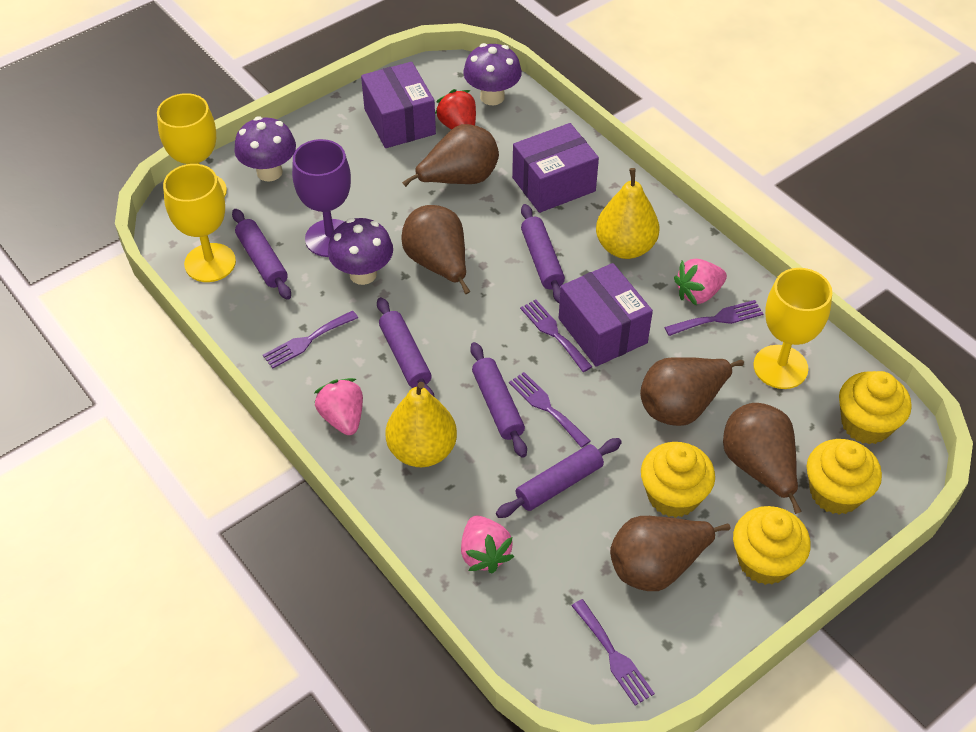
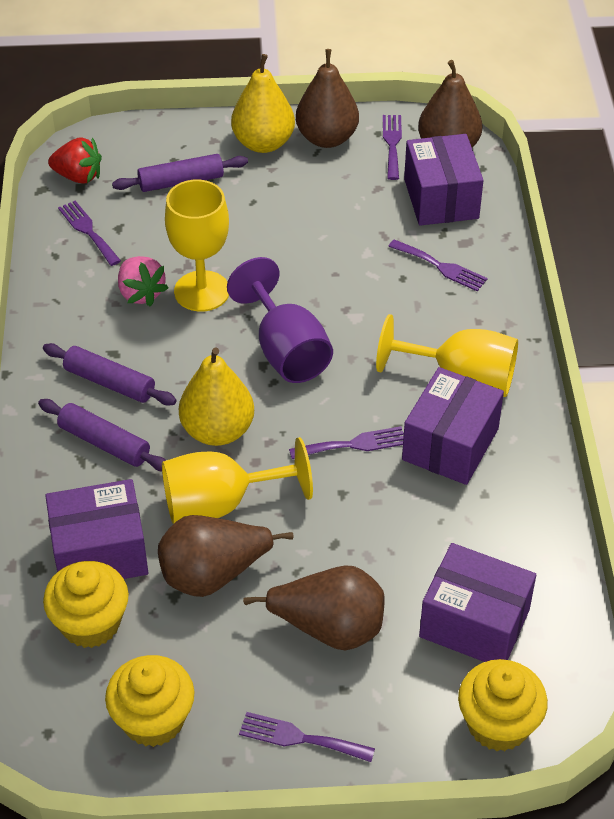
brown pear: [401,205,470,294] [402,124,499,187] [610,516,731,591] [640,357,744,426] [723,403,802,514] = 5 -> [158,515,294,597] [243,565,385,650] [296,49,359,148] [418,60,482,148] = 4
pink strawberry: [314,378,363,435] [461,516,514,574] [674,259,727,306] = 3 -> [118,256,168,307] = 1
purple box: [361,62,436,148] [512,123,599,213] [559,263,653,367] = 3 -> [45,479,148,579] [402,367,504,485] [404,134,484,226] [419,543,536,662] = 4
purple mushroom: [234,117,296,182] [328,218,393,285] [463,43,522,105] = 3 -> none = 0
purple rolling pin: [232,209,291,300] [377,297,434,396] [470,342,527,458] [496,438,622,518] [521,204,565,303] = 5 -> [38,399,166,471] [43,343,177,406] [112,154,248,192] = 3
yellow cupcake: [641,442,715,518] [733,506,811,585] [807,439,882,515] [839,371,912,444] = 4 -> [43,561,129,648] [105,655,195,747] [458,659,548,751] = 3

